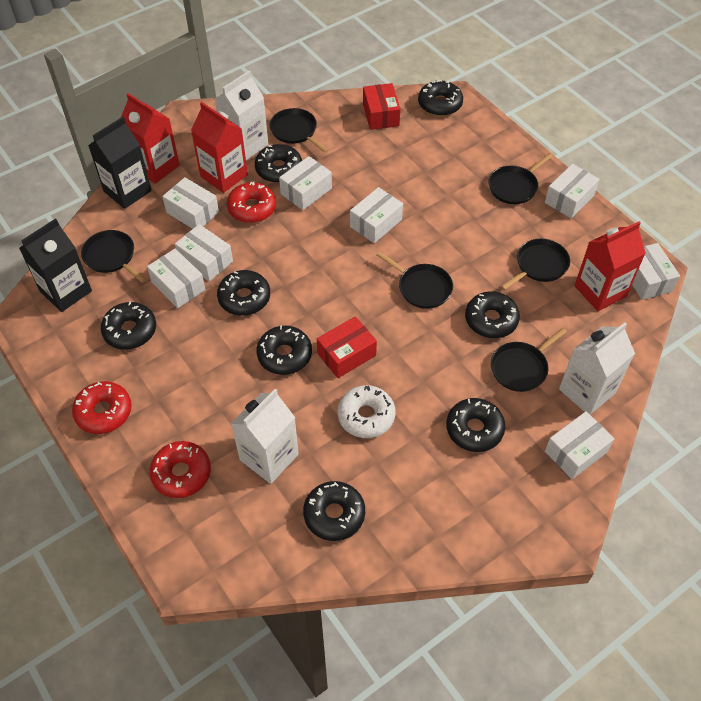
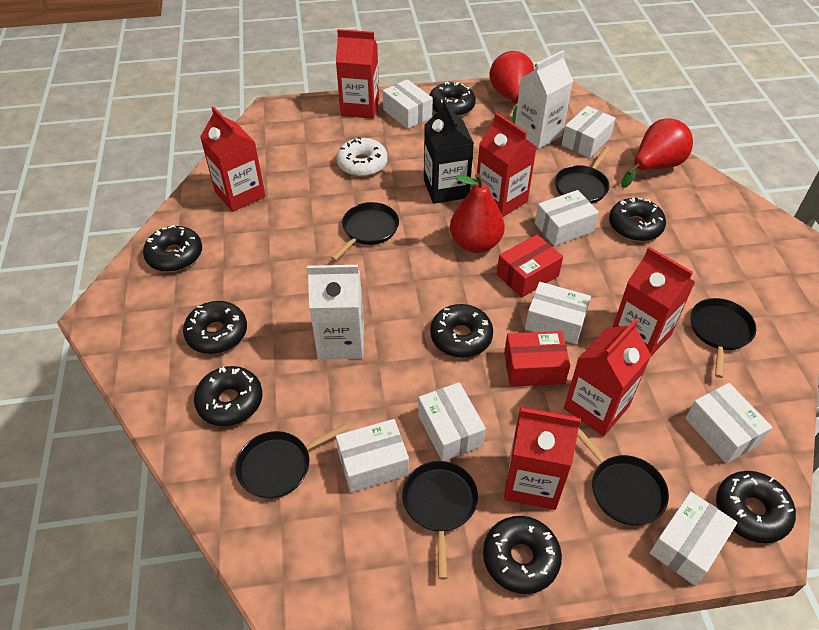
black carton: [19,218,92,312] [88,117,152,209] = 2 -> [424,99,474,204] = 1
red carton: [121,93,180,184] [191,102,248,193] [574,222,646,311] = 3 -> [200,106,265,212] [336,29,379,119] [476,113,536,217] [504,406,581,510] [564,319,651,436] [613,247,695,356] = 6
red donut: [72,381,132,434] [150,441,211,498] [227,182,276,223] = 3 -> none = 0
red pear: none = 0 -> [450,173,505,253] [489,51,534,124] [621,118,693,188] = 3
white carton: [215,70,268,160] [231,389,299,484] [559,322,635,415] = 3 -> [307,265,364,360] [515,50,573,149] = 2

